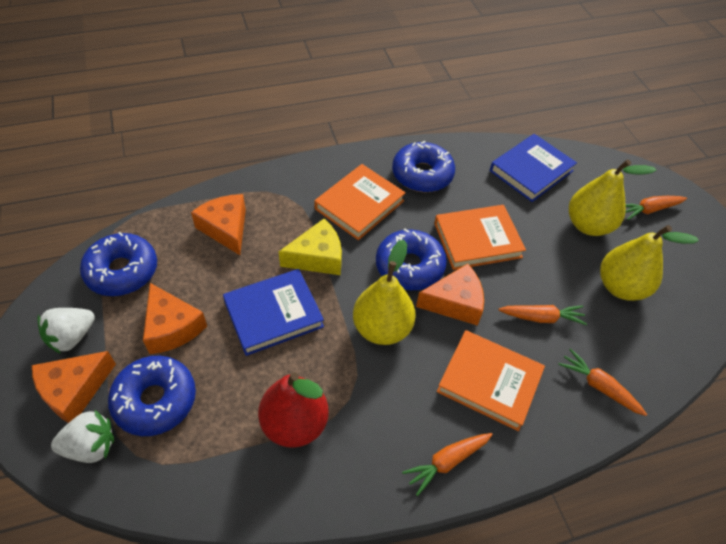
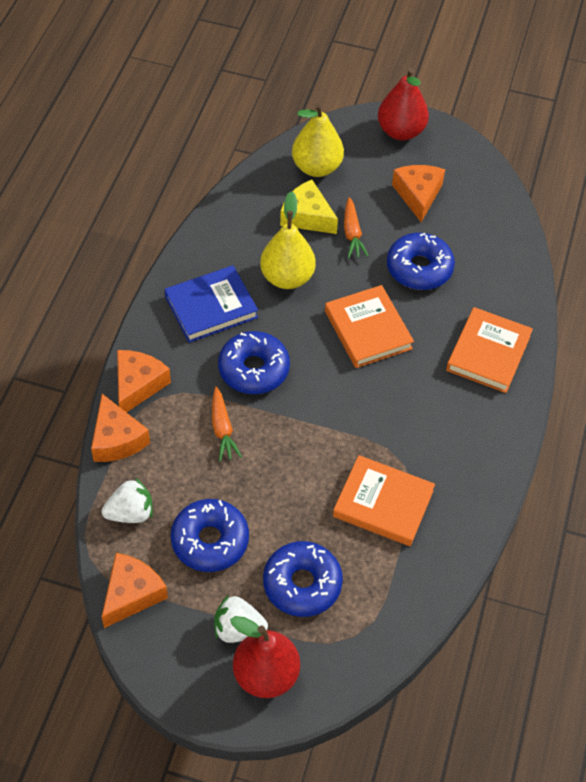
blue book: [223,269,324,356] [490,134,577,202] = 2 -> [165,265,258,343] = 1
orange carrot: [402,433,493,496] [498,305,587,325] [558,348,647,416] [625,196,687,220] = 4 -> [212,387,242,462] [344,197,369,258] = 2
red pear: [258,372,329,448] = 1 -> [230,616,300,698] [378,68,429,140] = 2
yellow pear: [353,240,416,345] [569,159,656,236] [600,225,699,301] = 3 -> [260,191,316,289] [292,103,344,177] = 2

